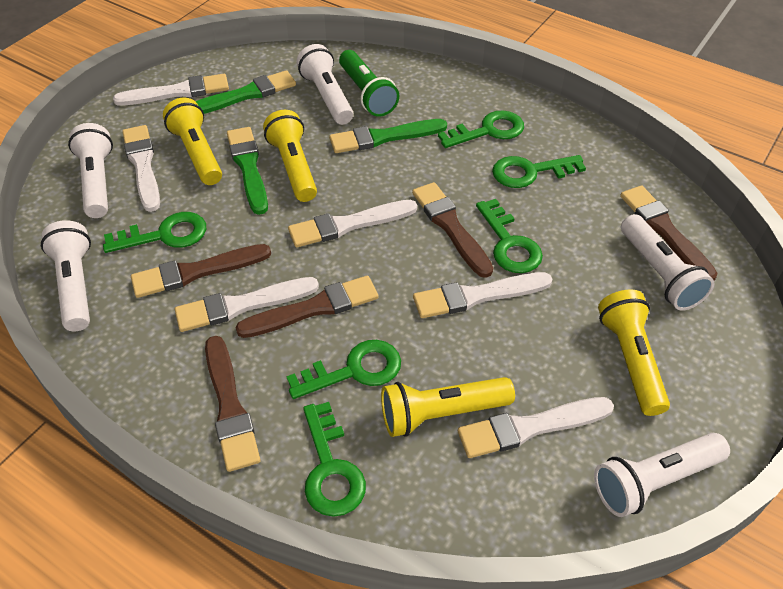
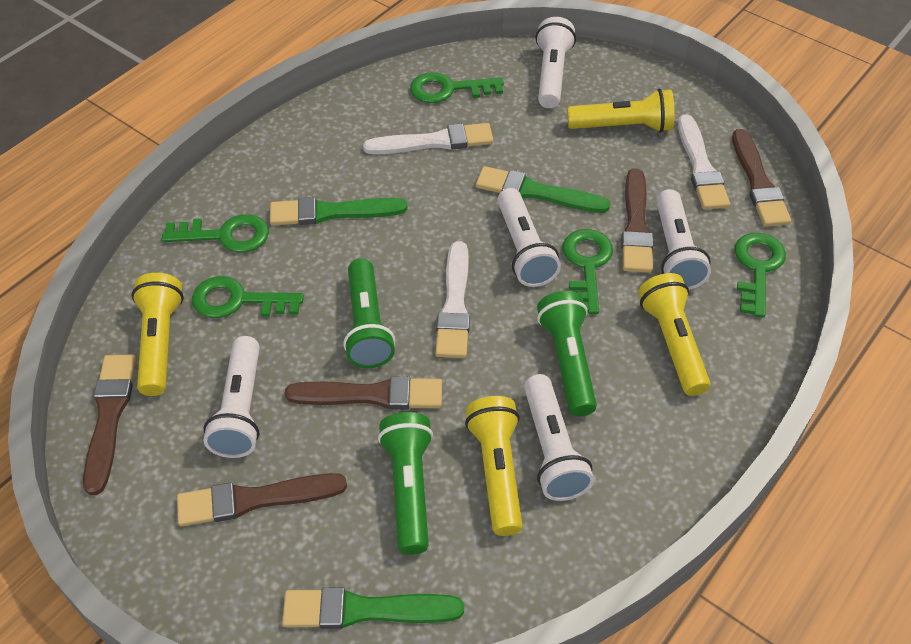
green flashlight: [339,50,399,117] = 1 -> [344,258,395,368] [378,412,433,555] [537,291,597,416] = 3
green key: [103,212,206,253] [287,340,401,399] [303,402,366,517] [438,110,524,148] [476,199,543,273] [492,155,586,188] = 6 -> [161,214,269,253] [192,276,304,318] [410,72,504,103] [562,229,613,314] [735,233,786,318] = 5
white brush: [113,74,229,105] [122,125,160,212] [175,277,319,332] [288,200,417,247] [413,272,552,318] [458,397,614,458] = 6 -> [363,123,493,154] [435,241,470,358] [678,114,730,210] = 3

